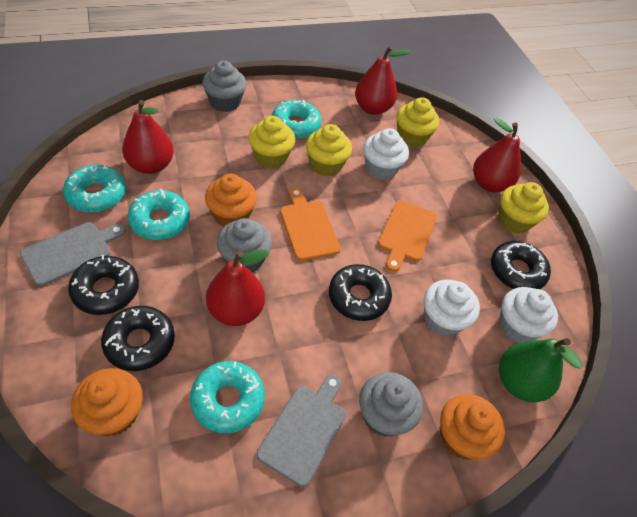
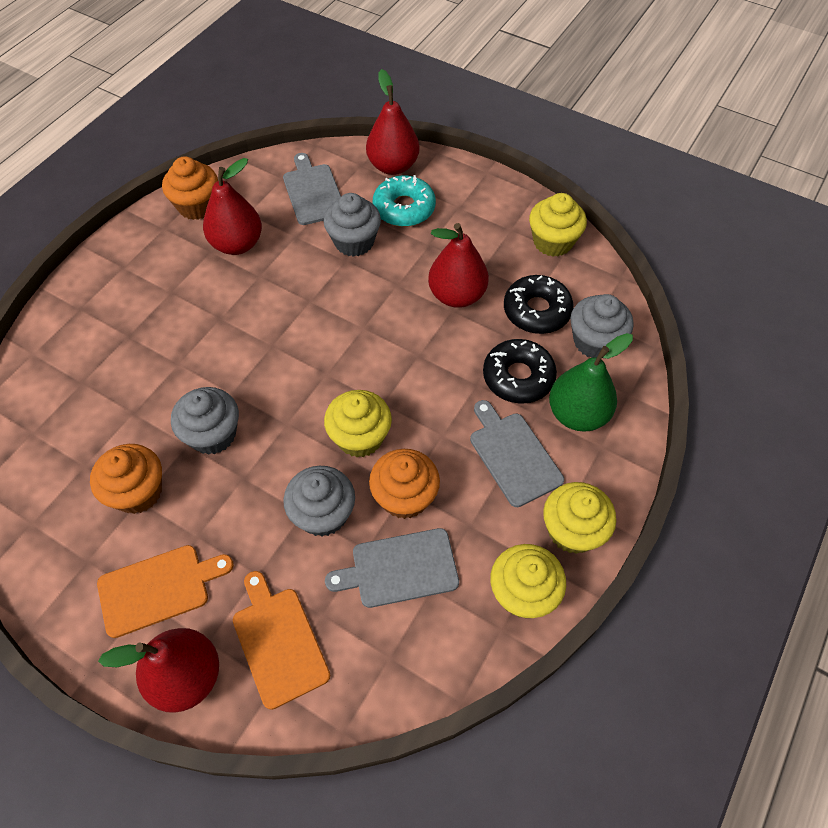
black donut: [68,255,139,315] [101,306,175,371] [329,264,392,321] [491,241,551,289] = 4 -> [483,339,557,404] [504,275,573,334] = 2
grey cupcake: [203,61,246,112] [217,218,272,273] [359,372,423,437] = 3 -> [171,387,239,455] [283,466,355,537] [324,193,381,257] [570,294,634,358] = 4
grey cutting board: [20,222,126,286] [257,374,346,487] = 2 -> [283,153,341,225] [325,528,459,608] [470,400,564,507] = 3
turquoise donut: [63,165,126,213] [128,189,190,240] [190,361,265,433] [272,100,322,139] = 4 -> [373,175,436,227] = 1
white cupcake: [363,128,409,180] [424,280,480,336] [499,287,558,343] = 3 -> none = 0

